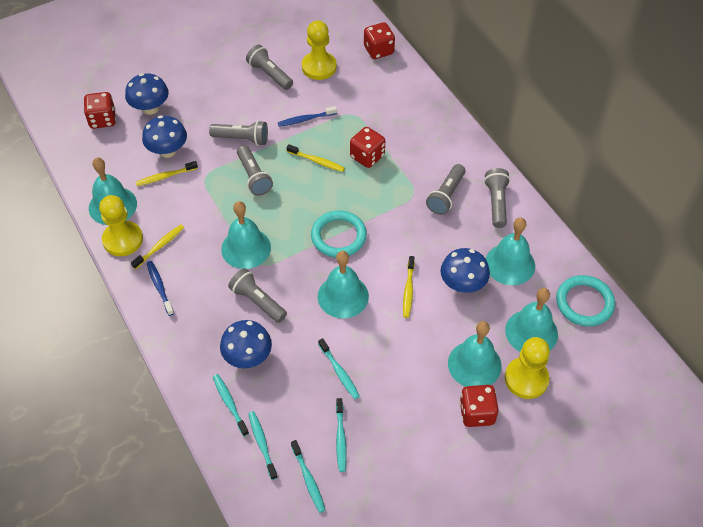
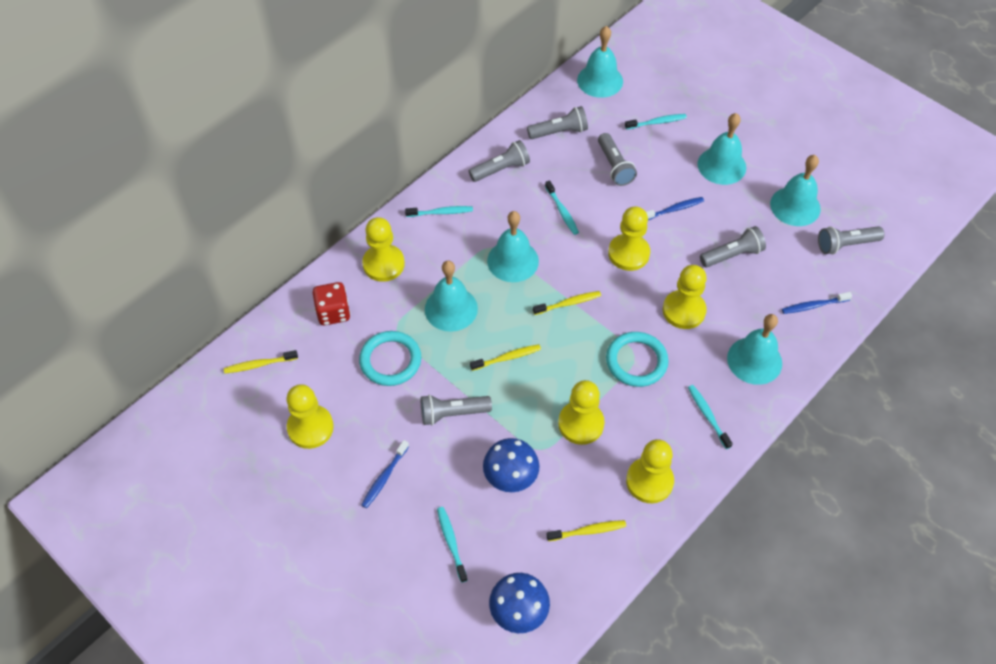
blue mushroom: [125,73,169,115] [142,115,187,158] [220,320,272,368] [441,248,490,293] = 4 -> [483,438,540,492] [489,573,550,633] = 2
blue toothbrush: [147,261,174,316] [278,106,337,127] = 2 -> [361,440,409,508] [646,197,704,220] [782,292,852,314] = 3
red dice: [84,92,116,129] [350,127,385,168] [364,22,395,59] [459,385,499,427] = 4 -> [313,282,351,325] = 1
yellow pawn: [99,195,143,256] [302,20,337,80] [505,337,550,399] = 3 -> [286,384,334,449] [362,217,405,282] [558,380,605,445] [608,206,650,271] [626,439,674,503] [663,265,707,329] = 6

